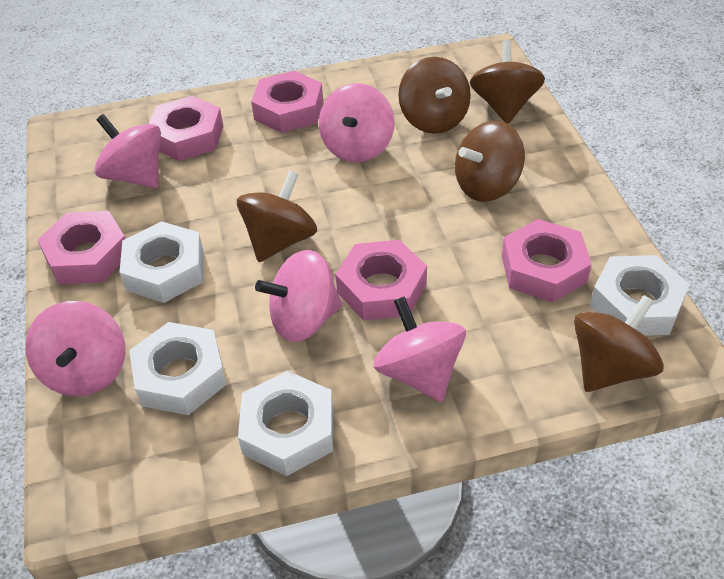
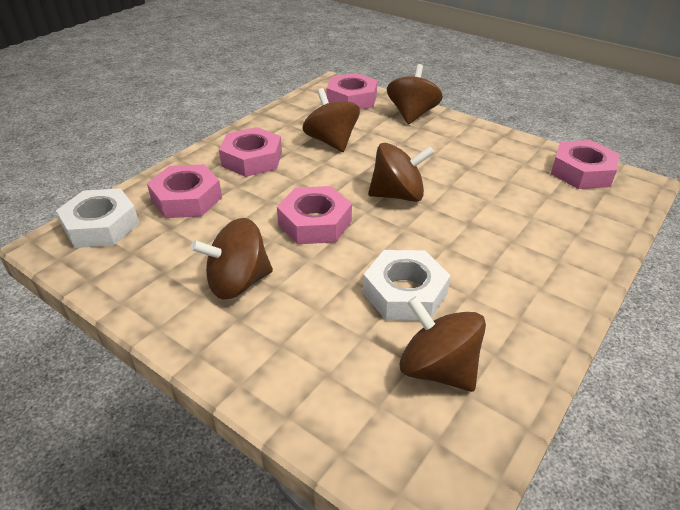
pink spinning top: [25,301,125,396] [94,114,161,188] [255,250,342,342] [319,84,394,162] [374,297,466,402] = 5 -> none = 0
white nut: [119,221,203,303] [129,322,227,415] [238,371,333,476] [590,255,690,336] = 4 -> [56,188,139,248] [363,250,451,321] = 2

